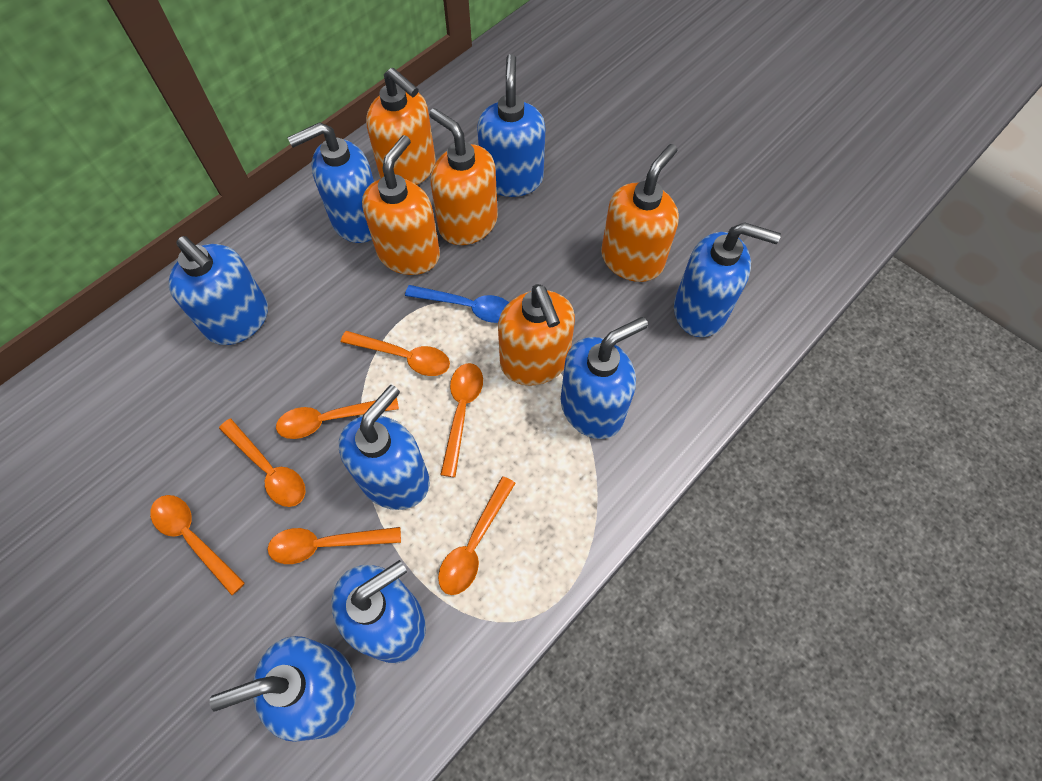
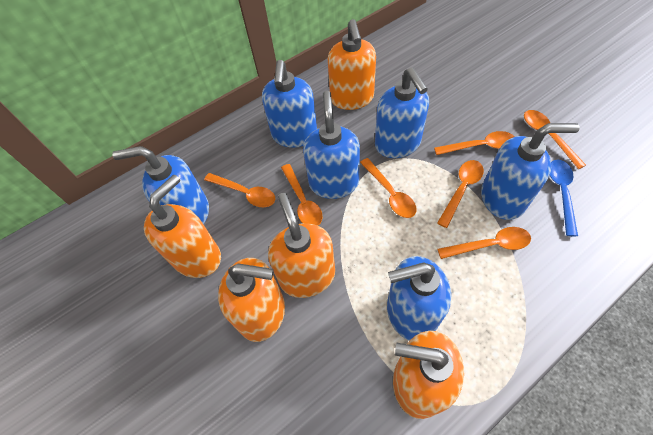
blue soap dispenser: [169,236,268,345] [210,636,356,742] [287,122,374,243] [331,560,426,663] [339,385,430,510] [477,54,546,197] [561,317,648,439] [674,222,781,337] = 8 -> [112,146,209,224] [262,60,317,148] [303,90,360,199] [375,68,429,158] [387,256,451,341] [481,123,580,220] = 6

